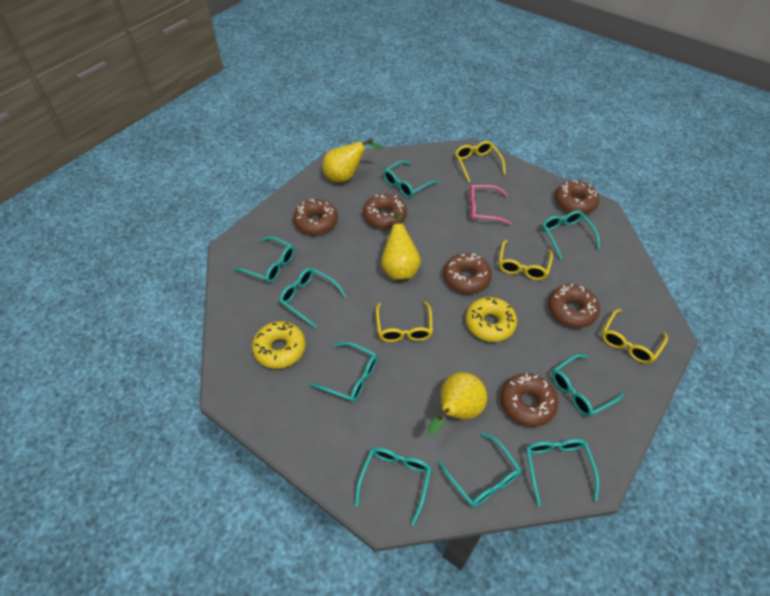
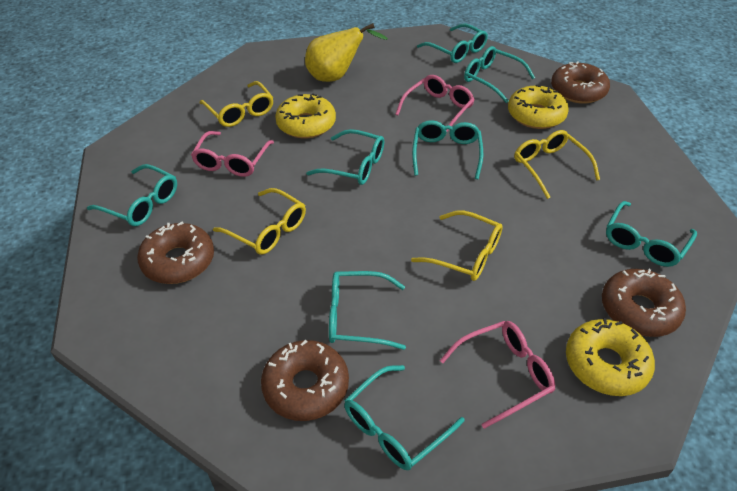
brown donut: [293,199,338,235] [363,194,407,229] [443,253,492,294] [500,373,558,427] [548,284,600,328] [555,180,599,214] = 6 -> [137,222,214,284] [261,340,349,421] [551,61,610,104] [602,269,686,337] = 4
pink glasses: [469,185,512,225] = 1 -> [191,131,274,177] [395,75,475,132] [440,321,555,429] = 3
turquoise glasses: [234,236,295,283] [279,268,346,328] [309,342,378,402] [355,447,431,526] [383,160,438,198] [438,433,521,507] [526,439,599,506] [542,211,600,259] [552,354,624,417] = 9 -> [87,164,177,226] [306,129,384,185] [329,271,406,350] [344,365,464,470] [412,120,483,179] [417,24,488,63] [464,46,535,103] [606,201,697,267] = 8
yellow donut: [252,321,306,369] [465,297,517,342] = 2 -> [275,93,336,138] [508,85,569,129] [566,318,655,396] = 3
yellow pear: [323,138,383,182] [381,211,421,280] [427,372,487,435] = 3 -> [305,23,388,82] = 1

